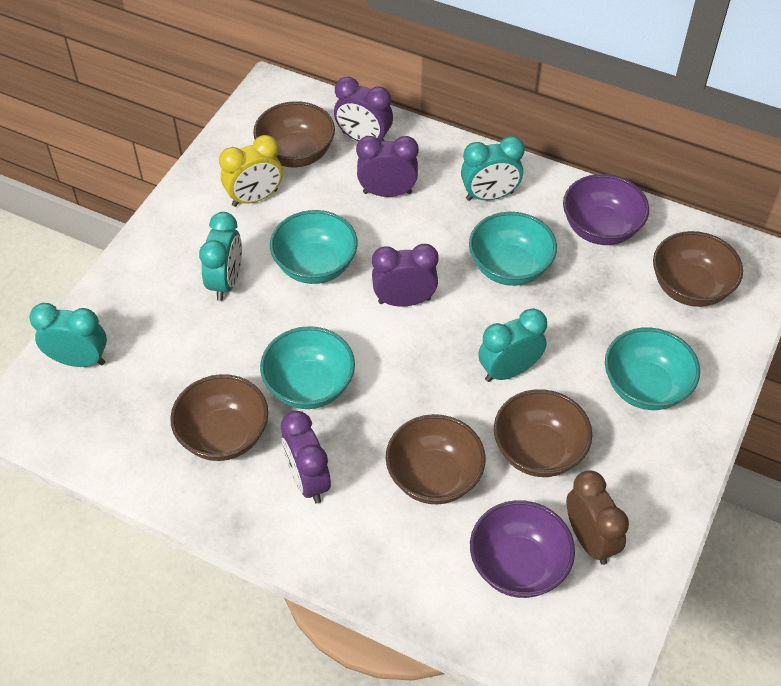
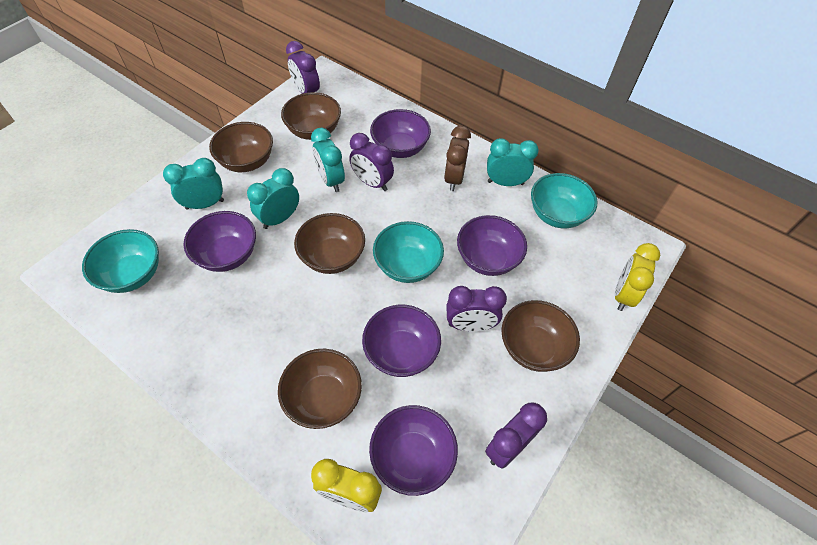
purple bowl: [470,500,575,598] [563,174,649,245] = 2 -> [184,211,256,272] [362,305,441,377] [369,405,458,496] [370,109,431,158] [457,215,527,276] = 5
turquoise bowl: [260,326,355,409] [270,210,358,284] [469,212,557,286] [605,327,700,410] = 4 -> [82,229,159,293] [373,221,444,283] [531,173,597,228] = 3
yellow clock: [219,135,283,207] = 1 -> [311,459,382,512] [615,243,660,311] = 2

